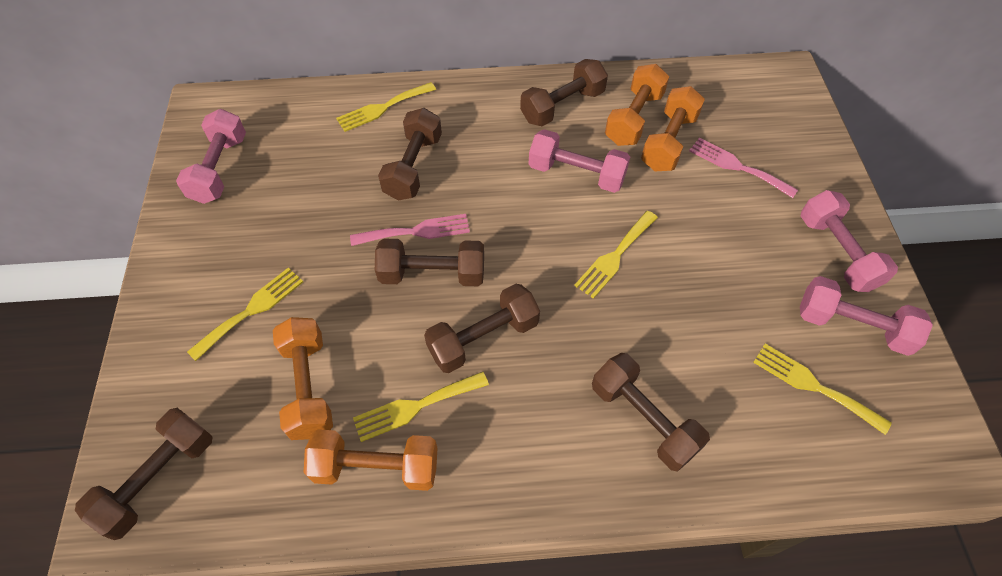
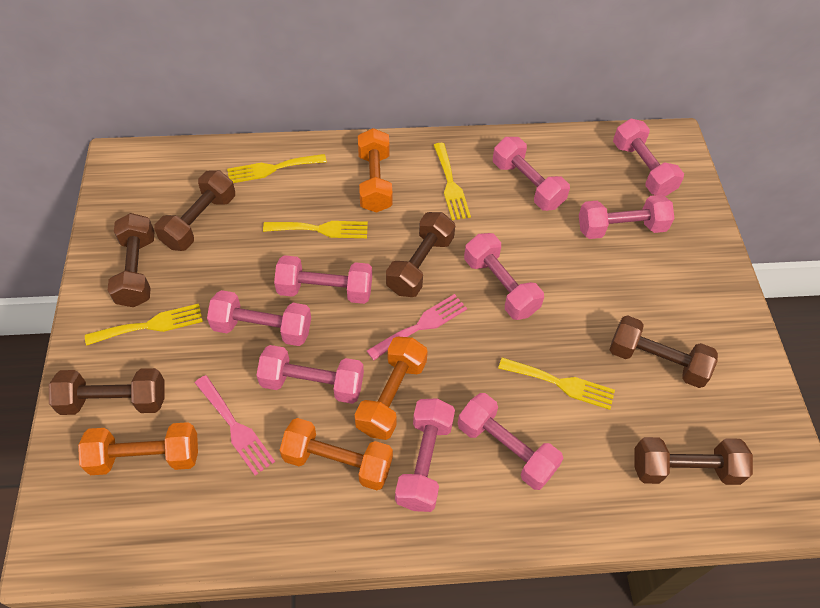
pink dumbbell: [176,109,246,204] [529,129,630,193] [800,276,933,356] [801,190,898,292] = 4 -> [207,290,311,346] [256,345,364,404] [274,255,372,304] [395,398,455,512] [458,393,564,490] [464,233,544,320] [493,137,570,211] [579,195,675,239] [613,118,684,196] = 9

